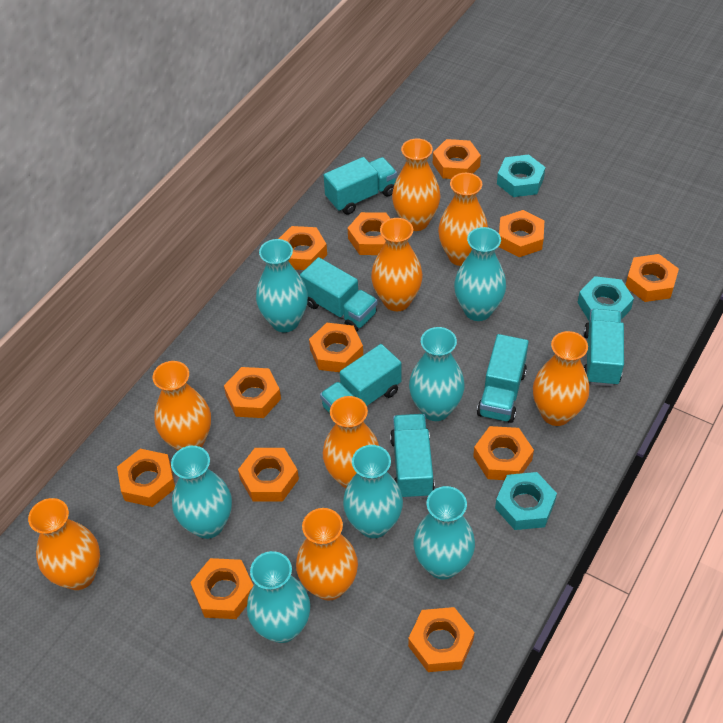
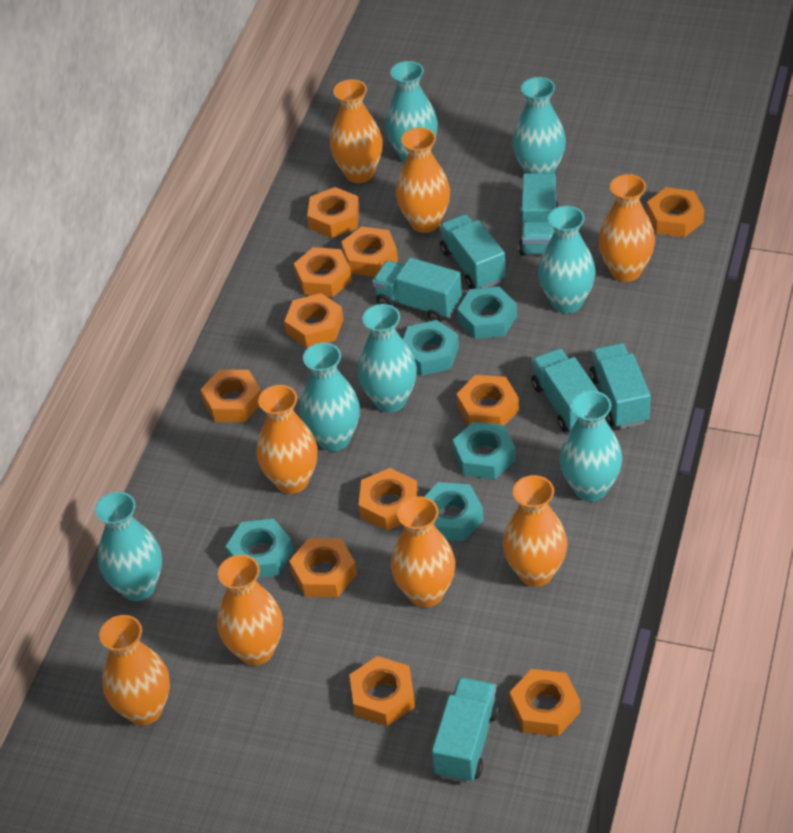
orange nut: [117,449,175,507] [190,558,254,619] [224,367,281,418] [238,448,299,502] [279,226,327,270] [309,323,363,372] [348,212,391,255] [408,607,475,672] [433,139,481,179] [473,426,534,480] [498,210,544,257] [625,254,679,302] = 12 -> [200,370,261,422] [284,293,343,348] [289,538,357,597] [294,247,352,297] [307,187,360,238] [341,227,398,277] [350,656,415,726] [359,468,418,531] [457,375,519,426] [510,669,580,737] [647,187,704,237] = 11
turquoise nut: [495,472,557,530] [497,155,546,197] [577,276,634,320] = 3 -> [226,519,293,578] [403,320,459,376] [424,482,484,541] [453,421,516,479] [457,287,517,339] = 5

